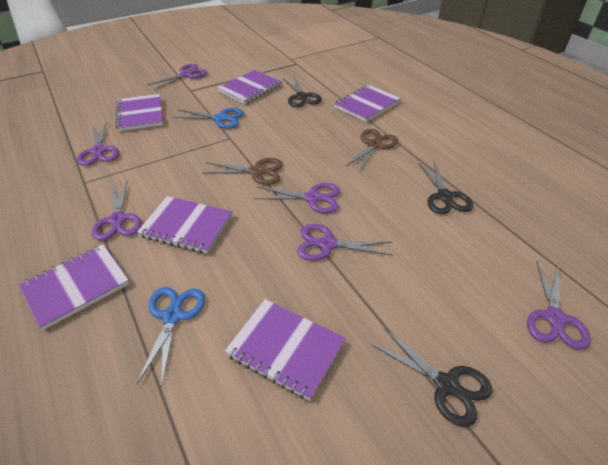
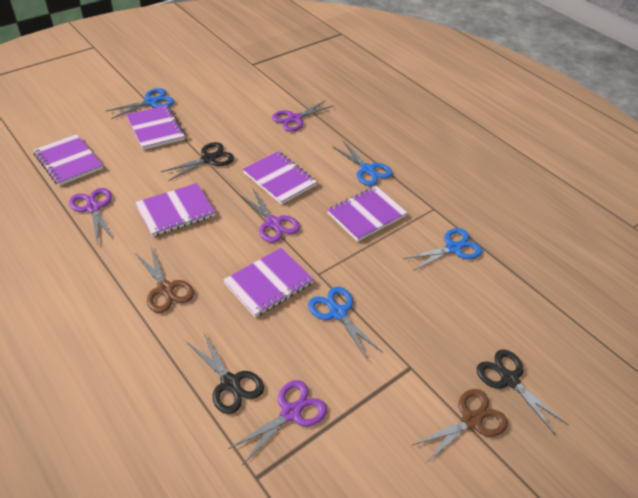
blue scissors: [136,287,205,387] [173,108,244,129] = 2 -> [106,88,174,119] [308,287,383,361] [332,141,392,186] [404,228,482,271] = 4
purple scissors: [77,122,119,166] [92,180,142,241] [147,64,208,90] [254,183,340,213] [297,224,393,261] [527,260,591,350] = 6 -> [69,188,114,243] [229,380,327,464] [239,189,300,243] [272,100,333,132] = 4

